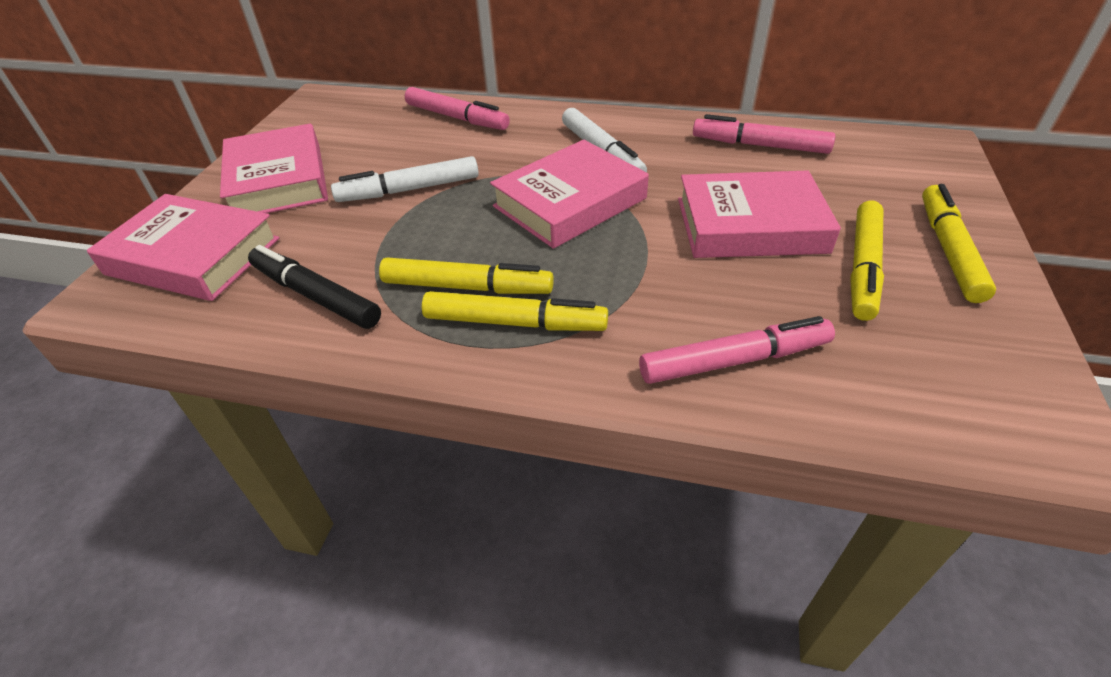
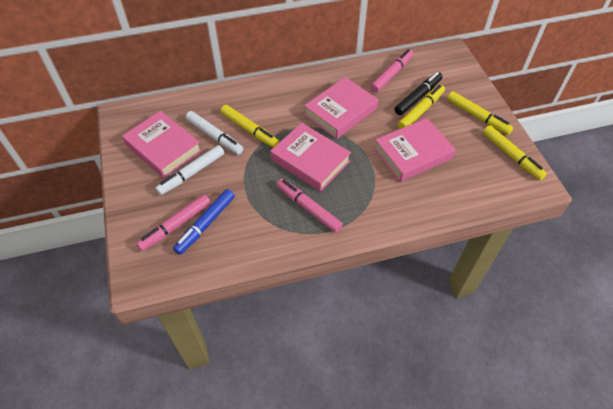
blue marker: none = 0 -> [173,189,235,255] = 1

